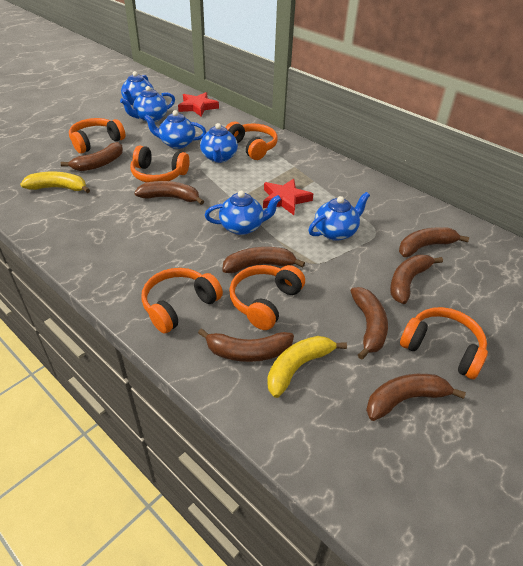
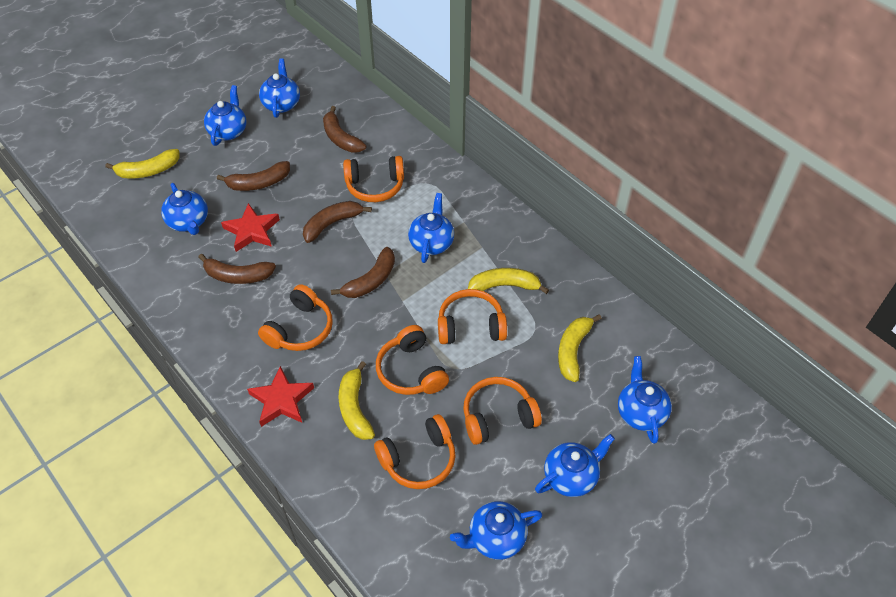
blue teapot: [120,86,175,122] [121,71,154,106] [144,110,206,149] [200,123,238,163] [205,191,281,235] [308,192,370,241] = 6 -> [161,183,208,235] [204,85,246,146] [259,58,300,118] [408,193,454,263] [450,501,543,560] [535,434,615,497] [618,356,672,444] = 7
brown banana: [61,142,123,171] [134,181,204,205] [198,328,294,362] [222,247,305,273] [351,287,388,360] [366,374,466,421] [390,255,443,304] [399,227,469,257] = 8 -> [199,253,276,284] [217,161,290,191] [303,201,372,243] [323,106,366,153] [331,247,395,298] = 5
yellow banana: [20,172,90,193] [267,336,347,398] = 2 -> [105,149,179,179] [339,361,375,440] [468,268,549,294] [558,314,602,382] = 4

